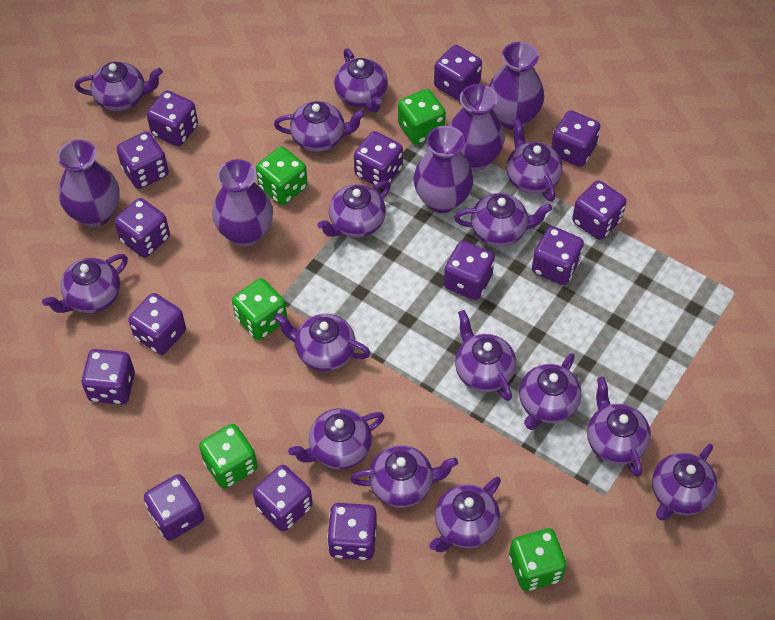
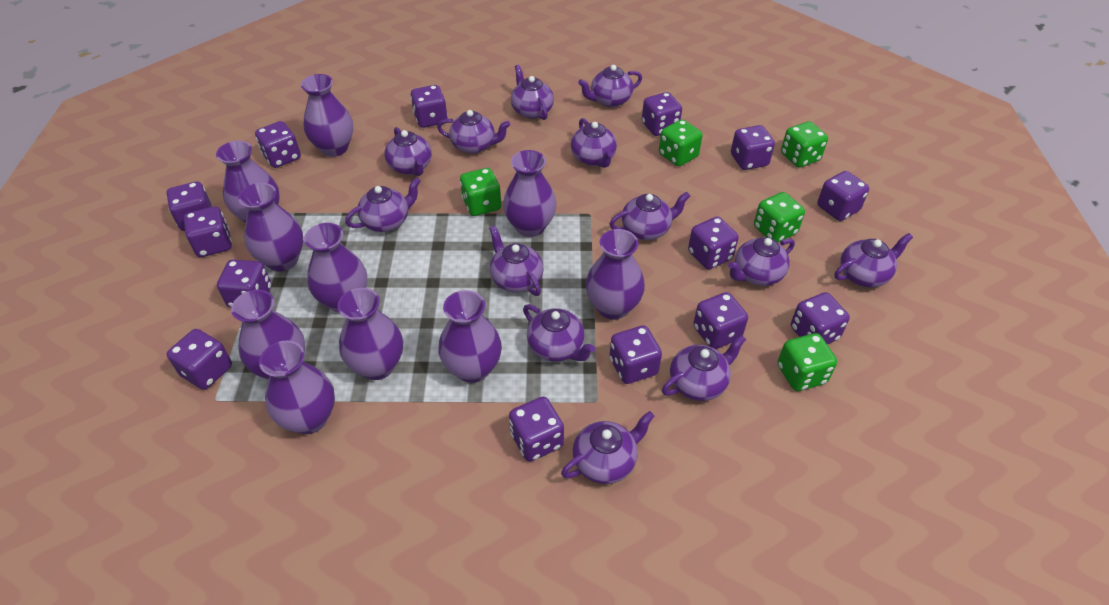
purple teapot: [42,254,128,313] [75,62,163,111] [274,101,365,152] [274,313,371,371] [288,408,385,469] [317,181,391,237] [334,48,388,113] [350,445,458,508] [429,477,501,552] [454,193,552,247] [455,310,516,401] [506,119,563,202] [519,353,582,430] [587,377,651,477] [652,444,717,520] = 15 -> [345,178,421,232] [385,127,432,176] [437,110,510,154] [489,225,543,296] [511,65,554,120] [523,304,595,362] [561,411,654,484] [571,118,617,168] [578,65,642,107] [610,192,690,240] [662,335,746,401] [728,237,795,286] [834,233,913,287] = 13
purple vase: [58,140,120,227] [212,159,273,246] [413,126,473,213] [449,84,505,172] [489,42,544,129] = 5 -> [216,141,279,223] [231,290,305,380] [238,183,303,271] [259,341,335,434] [301,74,353,157] [304,223,367,313] [337,288,403,380] [438,290,502,383] [503,150,557,237] [586,229,645,320] = 10

